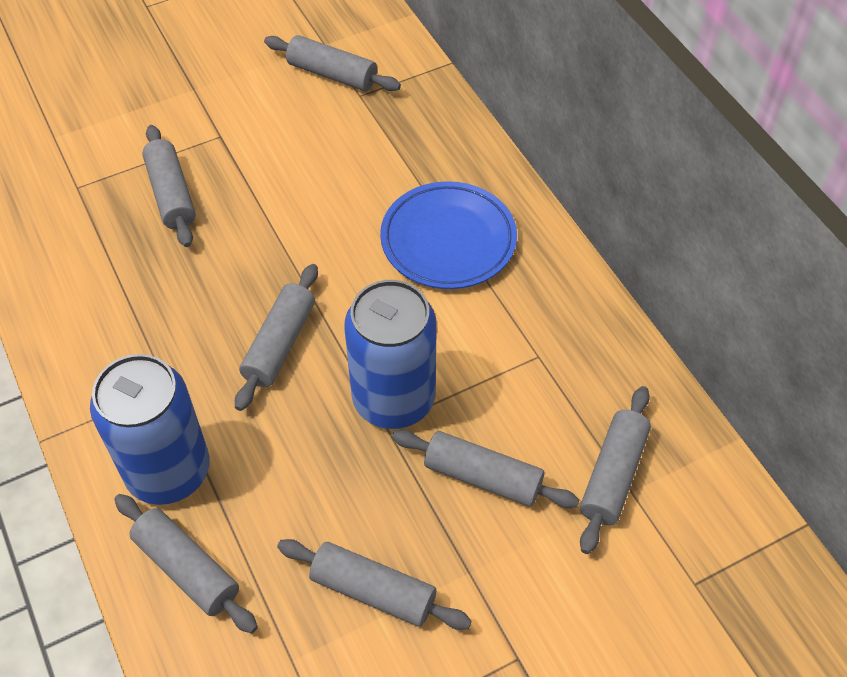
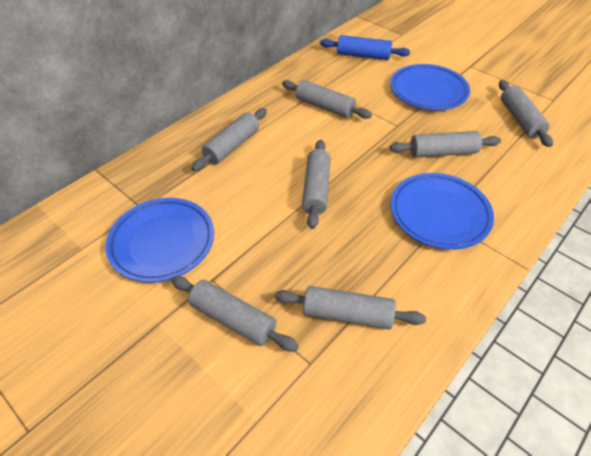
blue can: [90,354,210,505] [344,280,437,429] = 2 -> none = 0
blue plate: [380,181,517,289] = 1 -> [106,198,214,283] [390,64,470,110] [390,173,494,250] = 3
blue rolling pin: none = 0 -> [320,35,410,60] = 1

